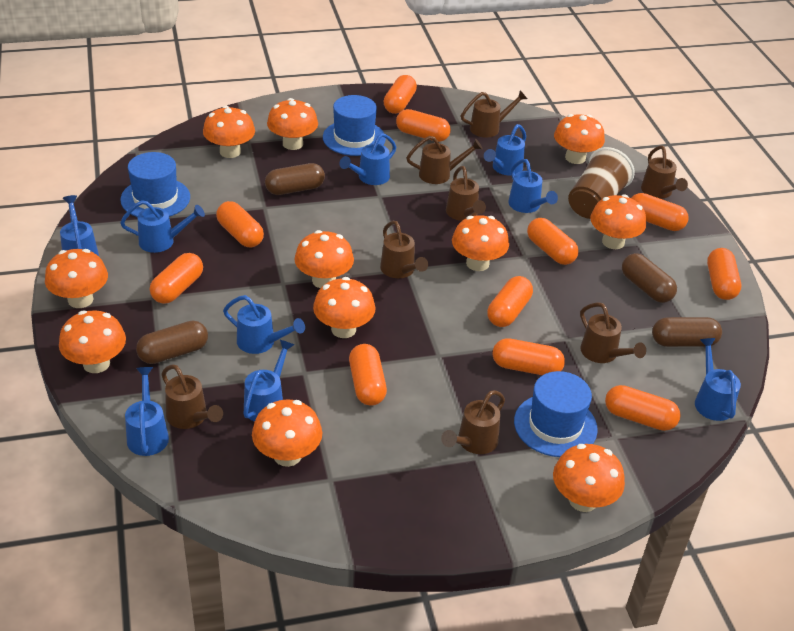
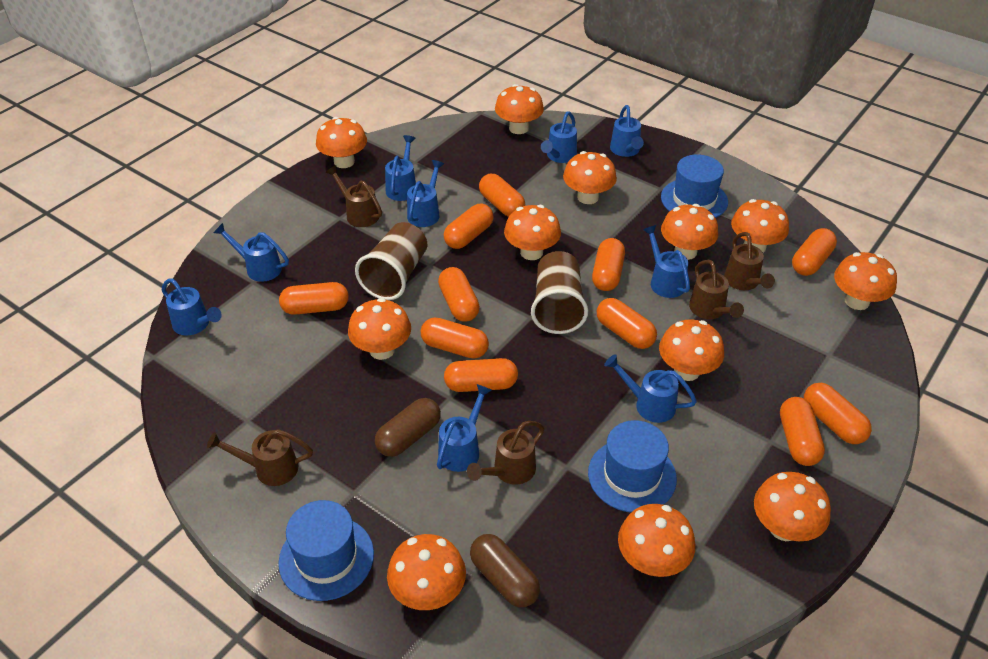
brown capsule: [136,321,208,364] [265,163,325,195] [622,253,677,303] [652,317,722,347] = 4 -> [375,398,441,457] [470,534,540,607] = 2
brown cup: [568,147,635,219] = 1 -> [355,222,427,300] [531,251,588,334] = 2
brown watering can: [161,364,223,429] [380,221,428,278] [406,136,483,184] [441,390,505,454] [446,166,486,221] [461,90,527,138] [580,302,646,363] [641,146,688,199] = 8 -> [207,429,313,486] [325,165,382,227] [467,421,544,485] [689,260,744,319] [724,232,775,290] = 5
orange mushroom: [45,249,108,308] [59,310,126,373] [203,106,255,158] [252,399,322,467] [267,98,318,150] [295,230,354,288] [313,277,376,338] [452,215,509,271] [553,444,625,512] [554,114,605,164] [590,194,646,249] = 11 -> [316,117,367,168] [348,298,411,360] [387,534,466,610] [495,84,544,134] [504,205,561,260] [563,151,617,204] [618,504,695,577] [659,320,724,381] [661,204,718,260] [731,199,789,253] [754,472,831,541] [834,252,897,310] = 12

